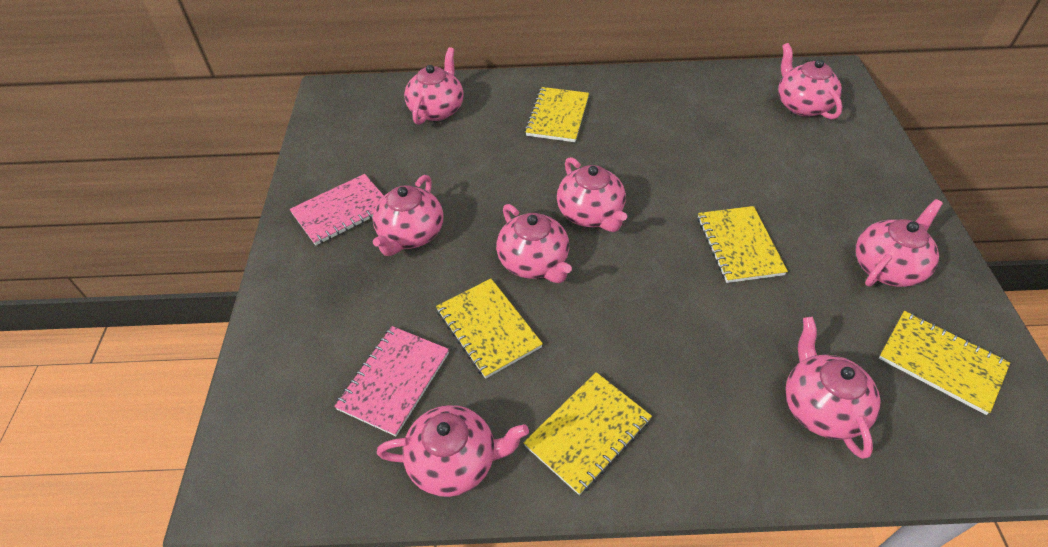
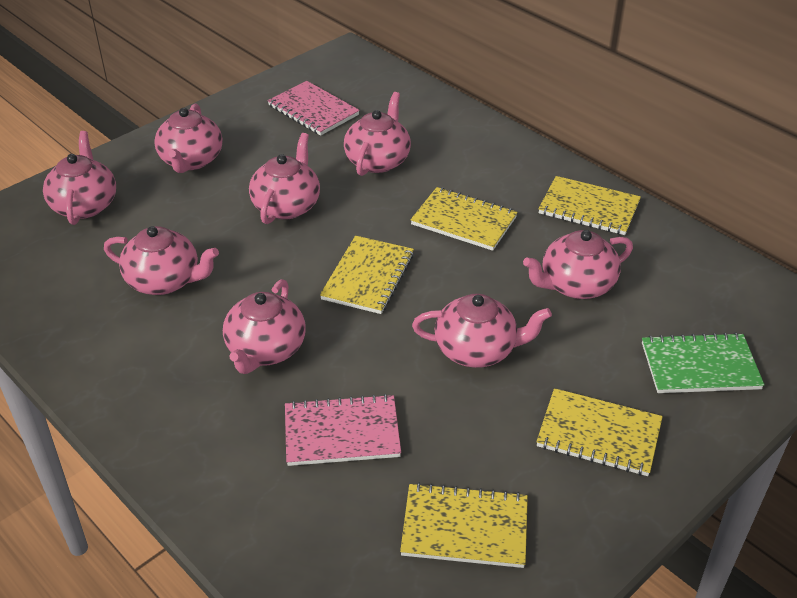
green notebook: none = 0 -> [642,332,765,393] = 1

